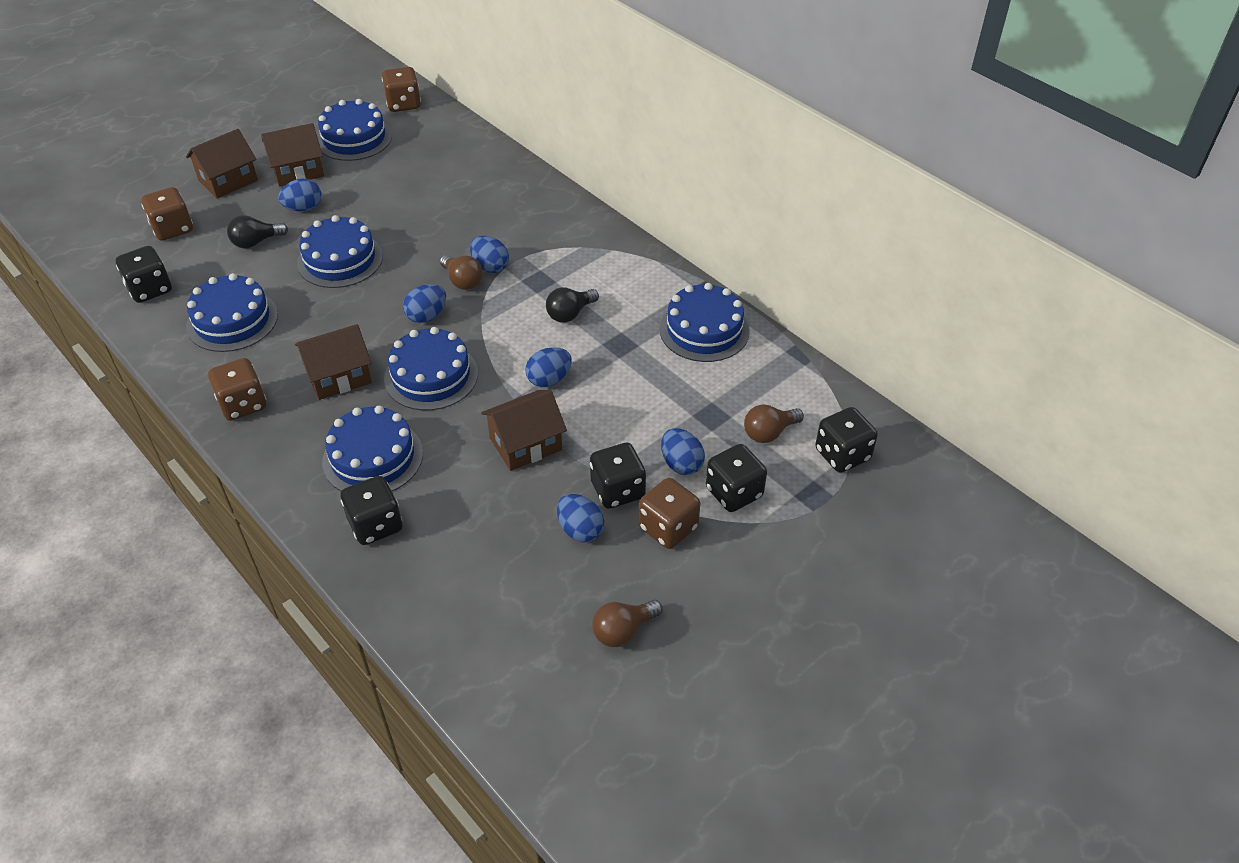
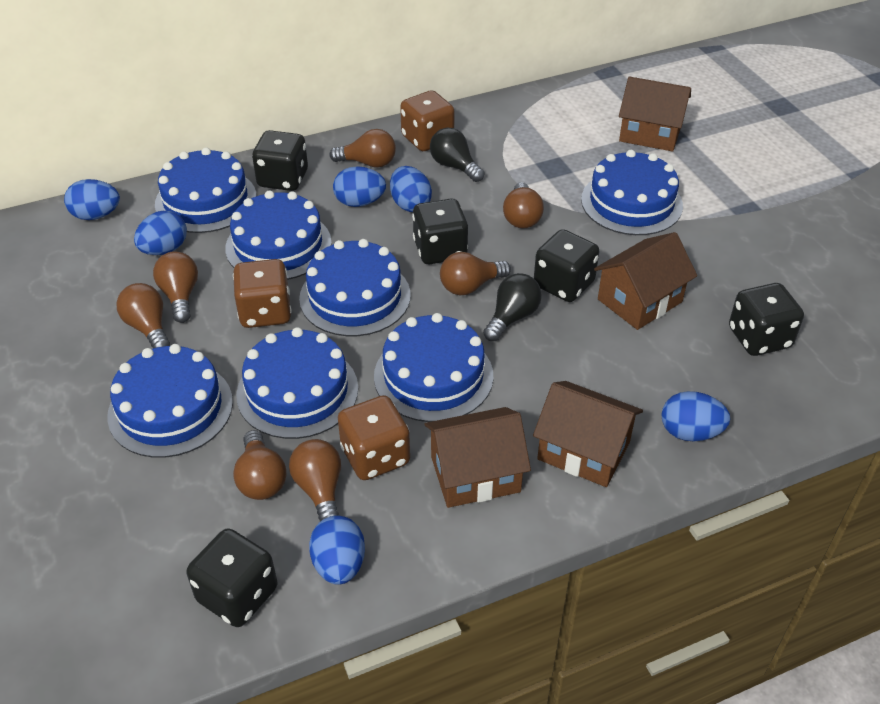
blue cake: [186,273,278,352] [297,215,383,288] [317,99,392,161] [322,406,423,491] [384,327,478,411] [660,283,750,362] = 6 -> [107,344,233,458] [155,147,257,233] [225,190,332,280] [236,327,358,439] [299,239,411,336] [374,313,494,422] [581,150,683,235] = 7
brown dice: [141,187,193,241] [208,358,266,421] [382,67,421,112] [638,478,700,549] = 4 -> [233,259,291,328] [338,395,410,480] [400,90,455,151] = 3
brown light bulb: [440,255,483,290] [592,600,663,647] [744,405,804,443] = 3 -> [116,283,170,348] [153,251,198,323] [233,430,286,500] [289,439,341,521] [329,129,396,168] [440,252,511,295] [503,182,544,228] = 7

